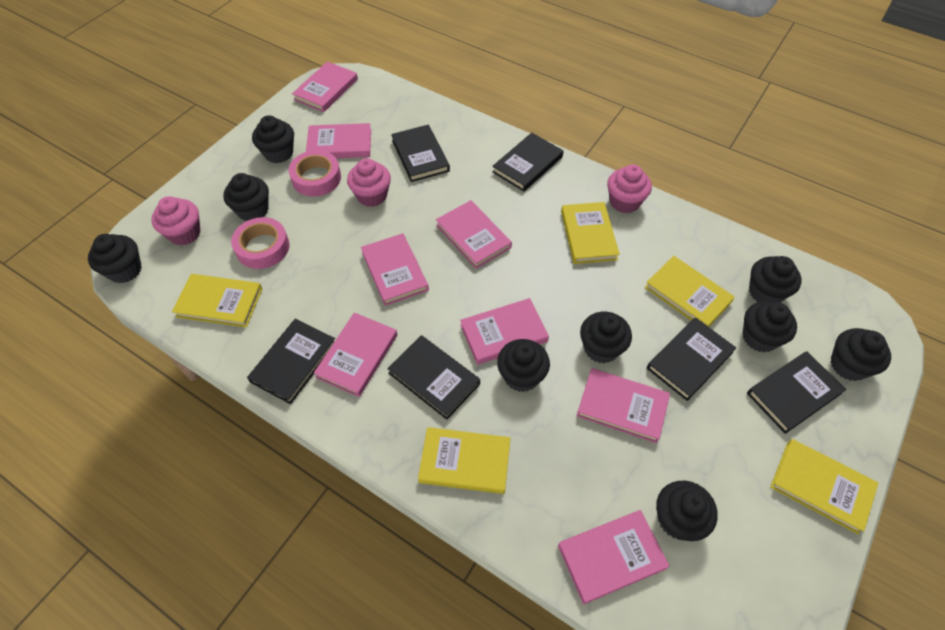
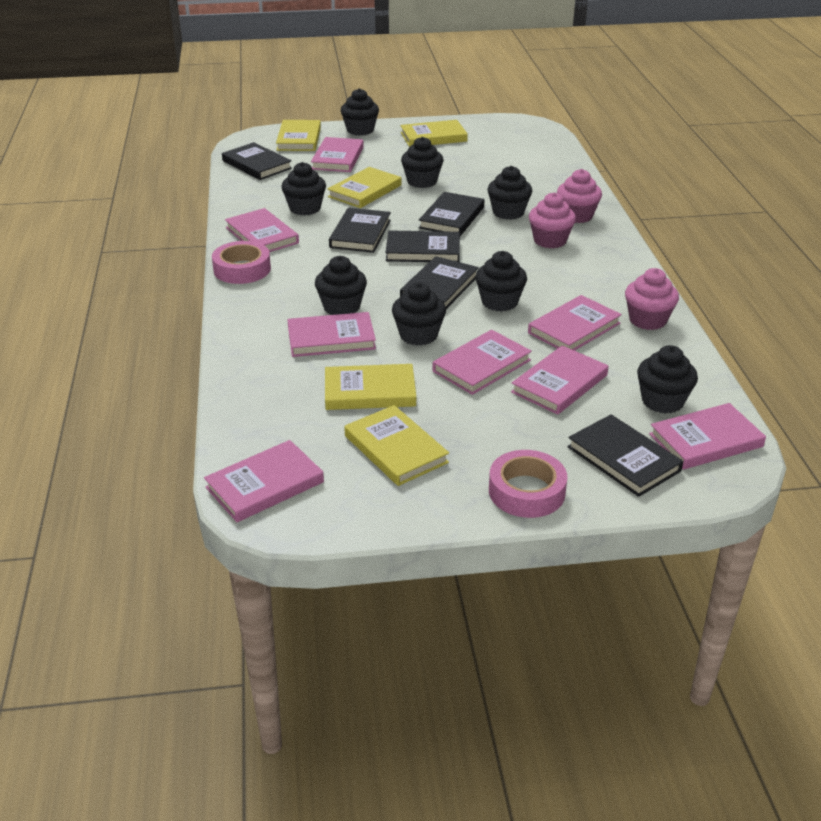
black cupcake: [88,234,142,283] [223,173,269,221] [252,115,294,163] [497,339,550,392] [580,312,632,363] [656,481,718,541] [742,301,797,352] [749,256,802,302] [831,328,891,381] = 9 -> [281,162,326,216] [315,256,367,315] [341,88,379,136] [392,282,446,346] [401,137,443,188] [475,251,527,312] [488,166,532,220] [637,345,698,414] = 8

